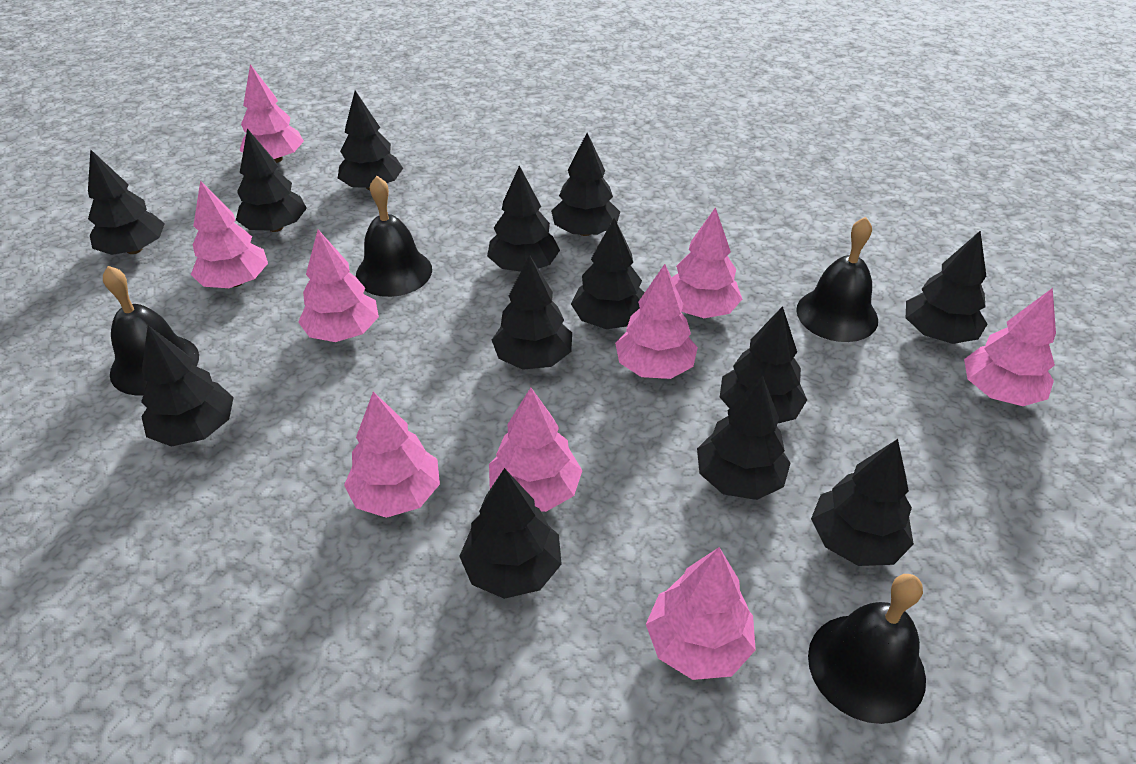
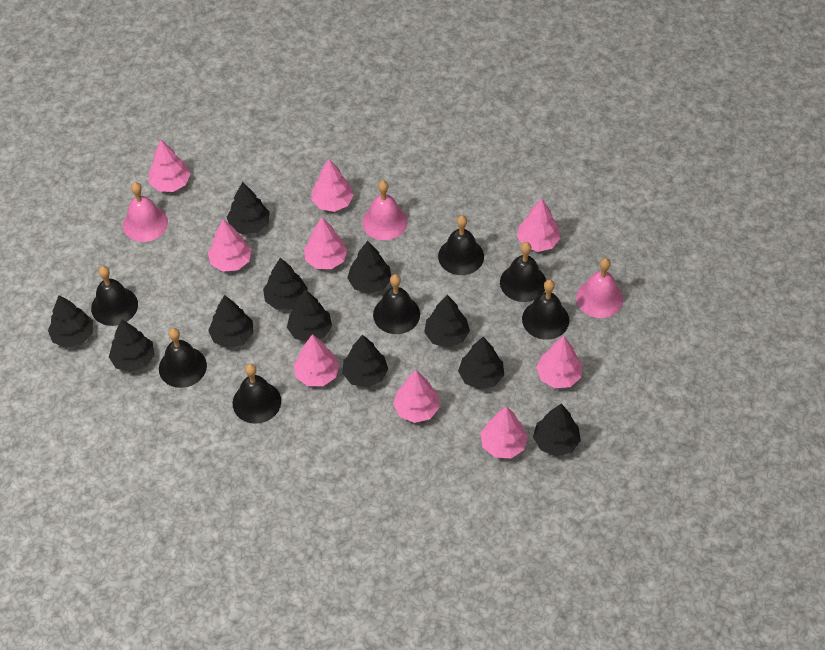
black bell: [103,266,199,396] [356,176,432,297] [796,217,878,342] [808,574,926,724] = 4 -> [91,266,138,326] [159,328,207,388] [233,364,281,424] [373,274,420,334] [438,215,484,275] [500,242,546,302] [522,280,569,340] = 7
black tree: [88,149,165,255] [141,325,234,447] [236,129,307,232] [338,90,403,190] [459,468,562,599] [487,166,560,272] [492,255,572,370] [551,133,620,236] [571,218,645,329] [697,375,791,500] [720,306,807,423] [811,439,914,566] [906,231,987,344] = 13 -> [48,295,93,348] [109,319,155,372] [208,295,253,348] [227,182,270,235] [263,258,308,310] [287,289,332,342] [342,335,388,388] [347,241,391,294] [424,295,470,348] [458,337,504,390] [533,404,581,456] = 11
pink bell: none = 0 -> [123,182,168,242] [362,180,407,240] [576,258,623,318] = 3

